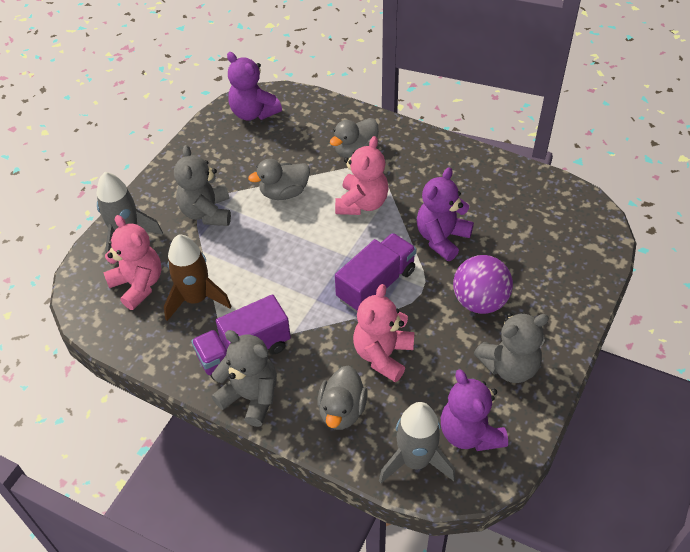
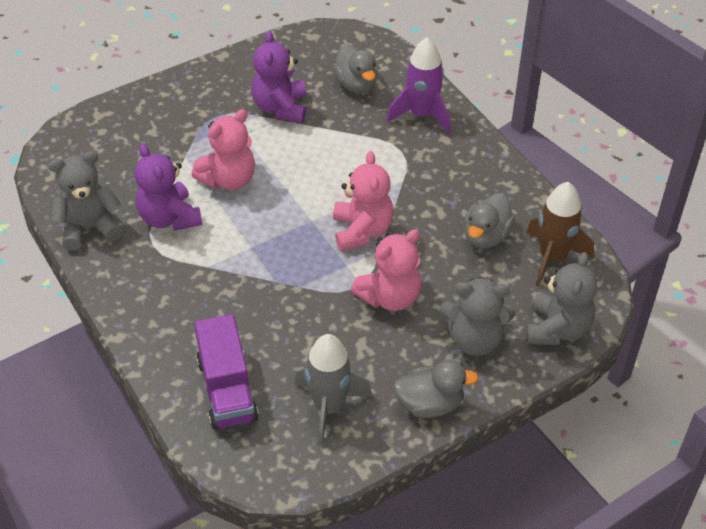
grey rocket: [97,172,163,264] [379,402,456,483] = 2 -> [294,334,372,446] = 1
purple ball: [453,255,513,314] = 1 -> none = 0
purple rocket: none = 0 -> [386,37,451,134] = 1
purple teddy bear: [227,52,282,120] [417,167,474,261] [441,369,508,451] = 3 -> [135,144,202,231] [251,31,306,123] = 2
purple truck: [191,294,291,381] [335,233,417,313] = 2 -> [194,314,258,430] = 1

